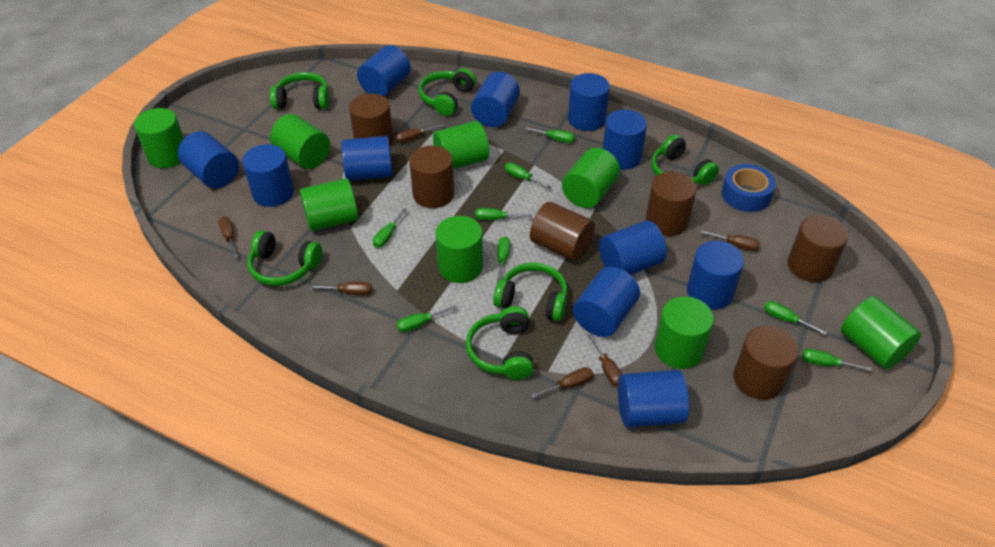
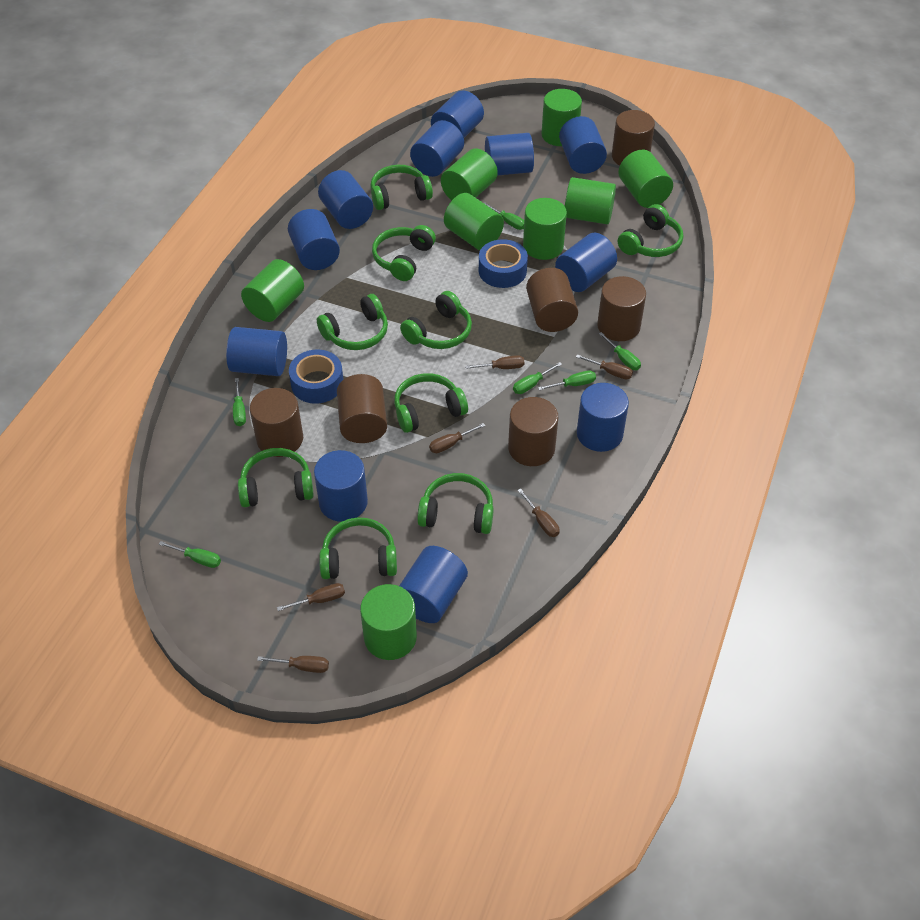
blue tape: [722,164,776,212] = 1 -> [289,349,343,404] [479,239,528,288] = 2
green headphones: [247,230,322,286] [270,72,329,109] [418,68,476,116] [466,306,534,380] [493,263,568,321] [651,134,719,185] = 6 -> [238,448,313,507] [317,294,388,350] [319,517,397,579] [371,165,433,210] [372,225,436,281] [394,373,468,433] [400,291,472,349] [417,473,494,534] [618,204,684,257] = 9
green screwdriver: [373,208,408,248] [397,305,457,332] [475,208,532,220] [497,237,510,283] [505,163,551,189] [524,127,575,143] [764,301,827,335] [802,349,872,371] = 8 -> [159,541,221,568] [233,378,246,426] [484,202,524,230] [513,362,562,394] [538,370,596,390] [599,332,641,370] = 6

